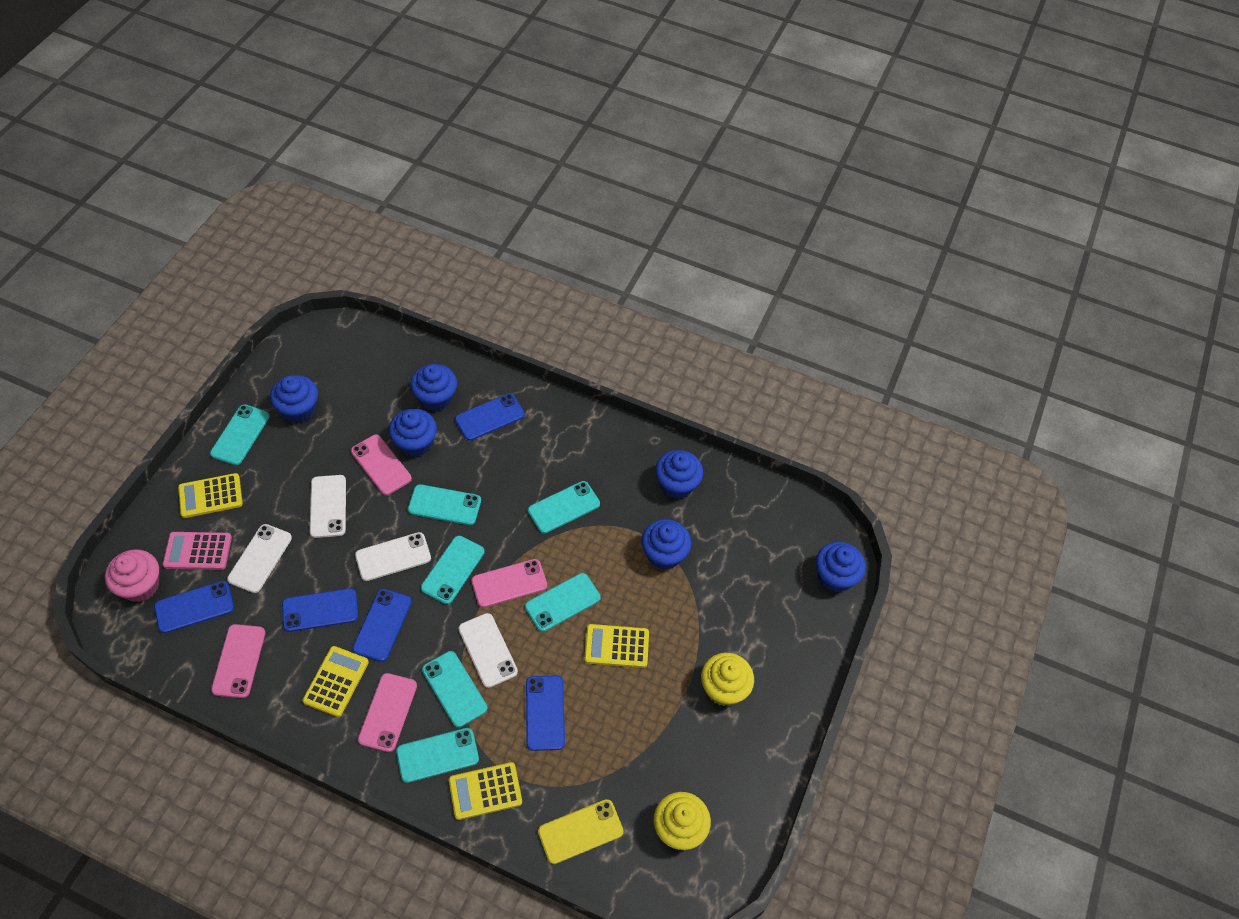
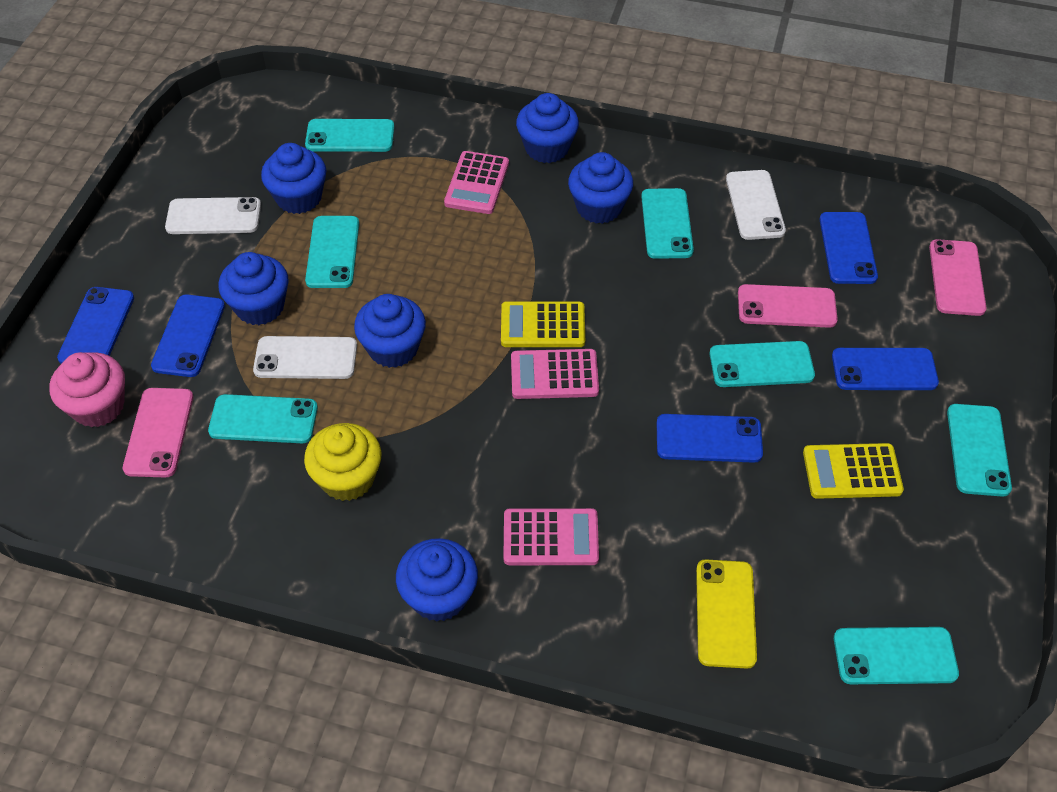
pink calculator: [163,532,232,570] = 1 -> [444,151,509,214] [503,508,599,565] [511,349,599,399] = 3
pink phone: [211,624,265,698] [351,435,412,495] [358,673,417,752] [471,559,547,608] = 4 -> [123,388,193,478] [738,284,838,328] [929,239,987,316] = 3
white phone: [227,524,292,593] [310,475,346,538] [355,532,431,581] [458,613,518,688] = 4 -> [165,197,261,234] [253,336,357,379] [726,170,786,240] = 3
yellow calculator: [178,473,243,518] [302,646,369,717] [449,762,522,820] [584,624,649,668] = 4 -> [501,301,585,347] [803,443,904,499] = 2
yellow cupcake: [654,792,711,850] [701,653,754,706] = 2 -> [304,423,382,501] = 1

